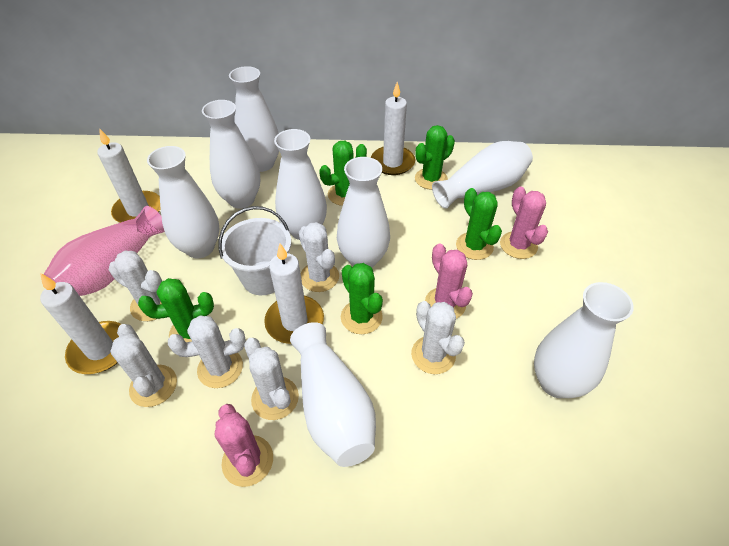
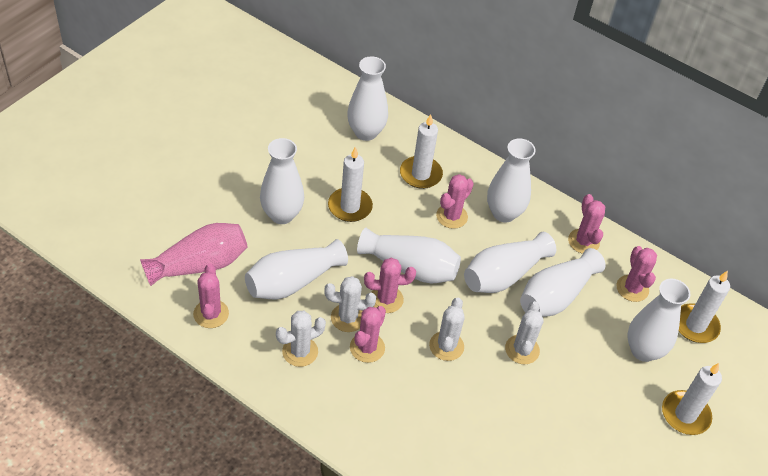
green cactus: [138,278,214,342] [319,141,367,206] [341,263,383,334] [415,125,455,190] [456,188,502,260] = 5 -> none = 0
pink cactus: [215,404,273,487] [425,244,473,319] [500,187,548,259] = 3 -> [193,264,229,328] [350,306,386,363] [364,258,416,313] [436,174,474,229] [568,194,605,254] [616,246,657,302] = 6
white bucket: [218,206,291,295] = 1 -> none = 0
white cactus: [109,251,162,321] [110,324,177,407] [168,315,246,388] [244,338,299,420] [299,222,339,292] [411,301,465,374] = 6 -> [276,311,326,367] [324,276,376,332] [429,298,465,361] [505,301,544,364] = 4

